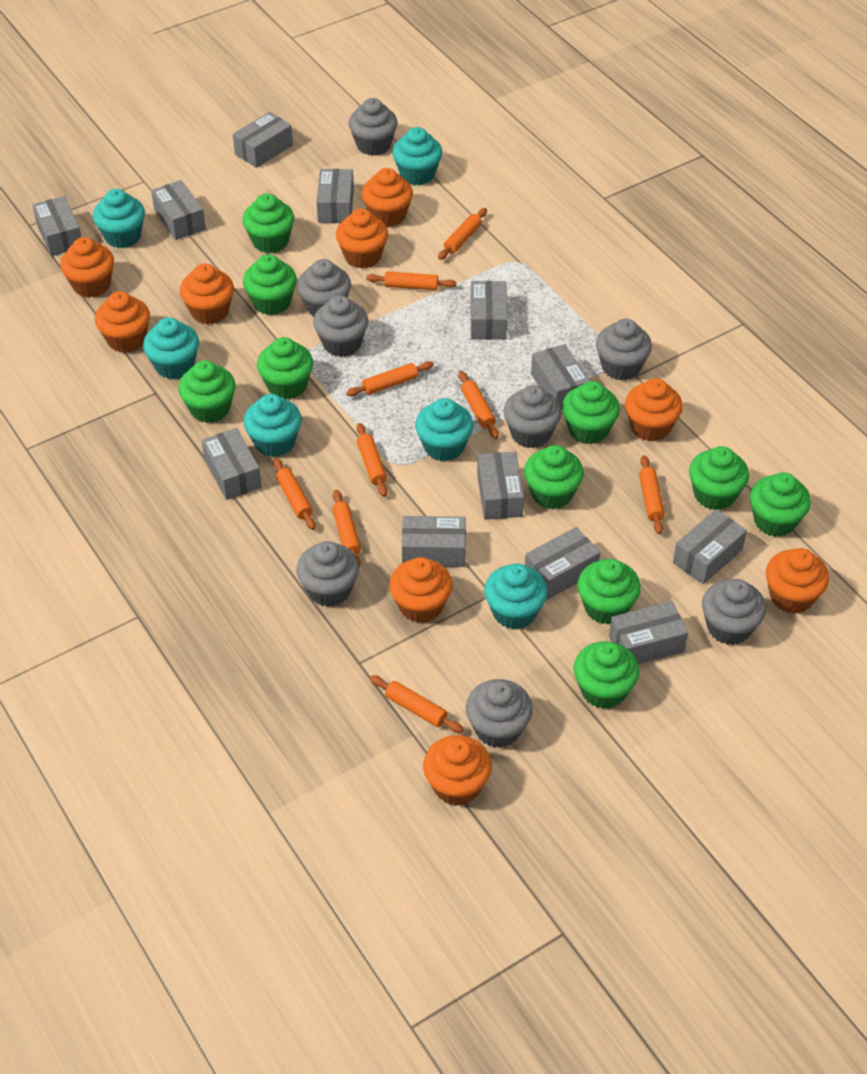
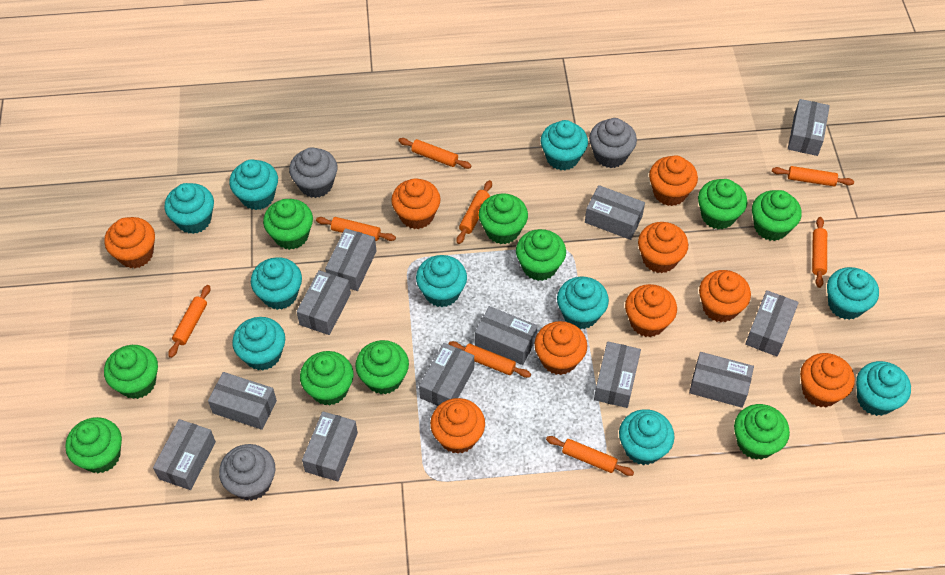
grey cupcake: [296,541,359,607] [297,259,351,317] [313,295,368,357] [348,98,398,156] [466,679,533,748] [504,385,562,448] [596,319,652,380] [702,579,766,645] = 8 -> [219,444,275,501] [289,147,337,198] [589,118,637,168] = 3
orange rolling pin: [273,458,316,530] [332,490,361,568] [346,361,434,397] [357,423,388,497] [366,271,456,290] [370,675,464,733] [438,208,487,260] [459,371,499,439] [639,455,665,534] = 9 -> [168,285,210,358] [316,217,396,241] [398,138,472,169] [449,341,531,378] [456,180,492,244] [546,436,634,476] [772,166,854,186] [812,217,827,288] = 8
turquoise cupcake: [93,189,145,248] [143,317,199,379] [243,394,302,457] [392,127,442,185] [415,398,473,461] [484,563,547,629] = 6 -> [164,183,214,234] [229,159,278,210] [232,317,285,371] [251,257,302,310] [416,255,467,307] [541,120,588,170] [557,277,609,329] [619,409,675,465] [827,267,879,320] [856,361,911,416] = 10

